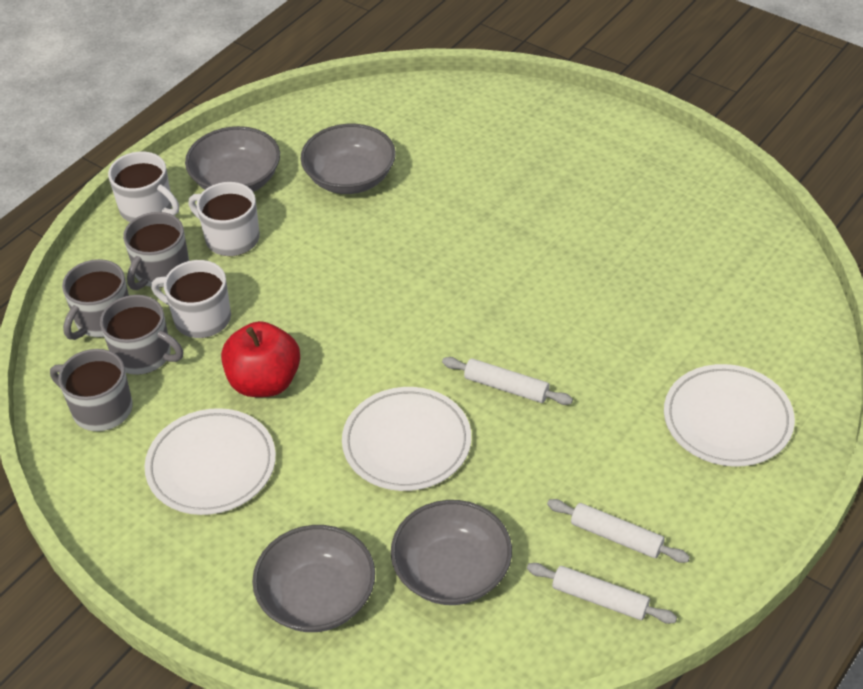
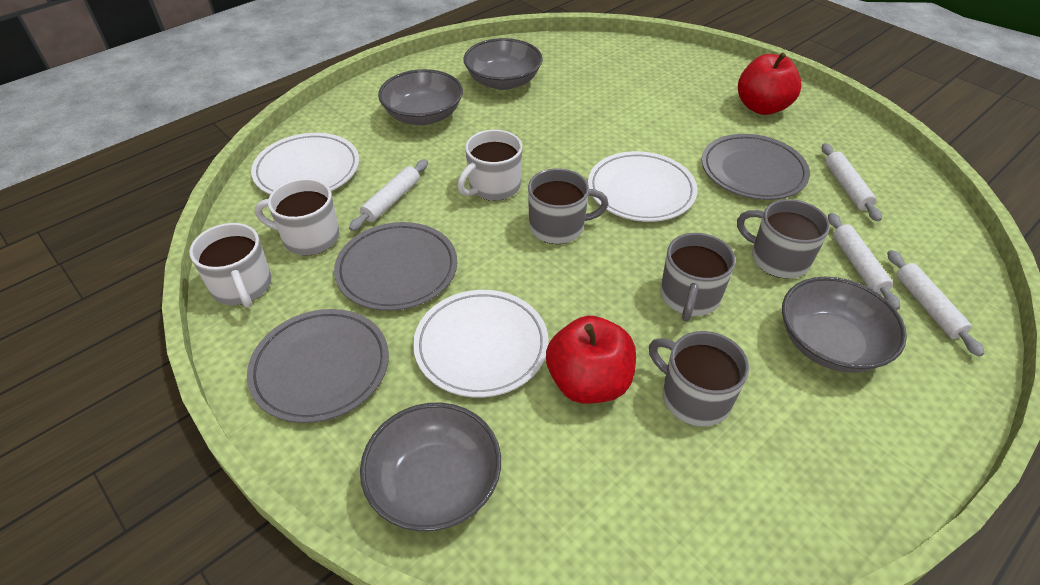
grey plate: none = 0 -> [247,309,389,423] [334,222,457,311] [702,134,810,200] = 3
red apple: [221,321,300,397] = 1 -> [546,316,636,404] [738,53,802,115] = 2
white rolling pin: [442,357,573,405] [527,563,677,624] [547,499,690,563] = 3 -> [349,159,428,231] [822,143,882,222] [828,213,900,310] [887,250,984,357] = 4

